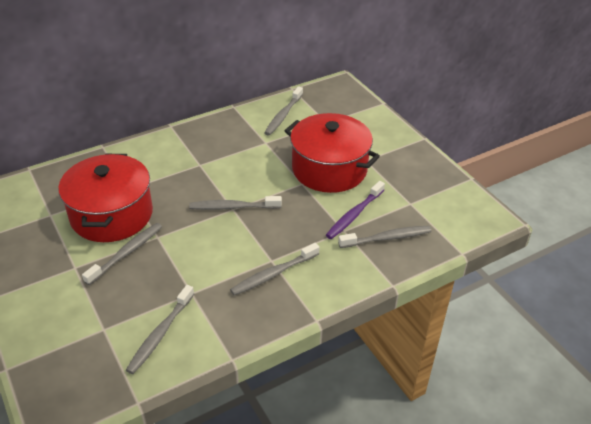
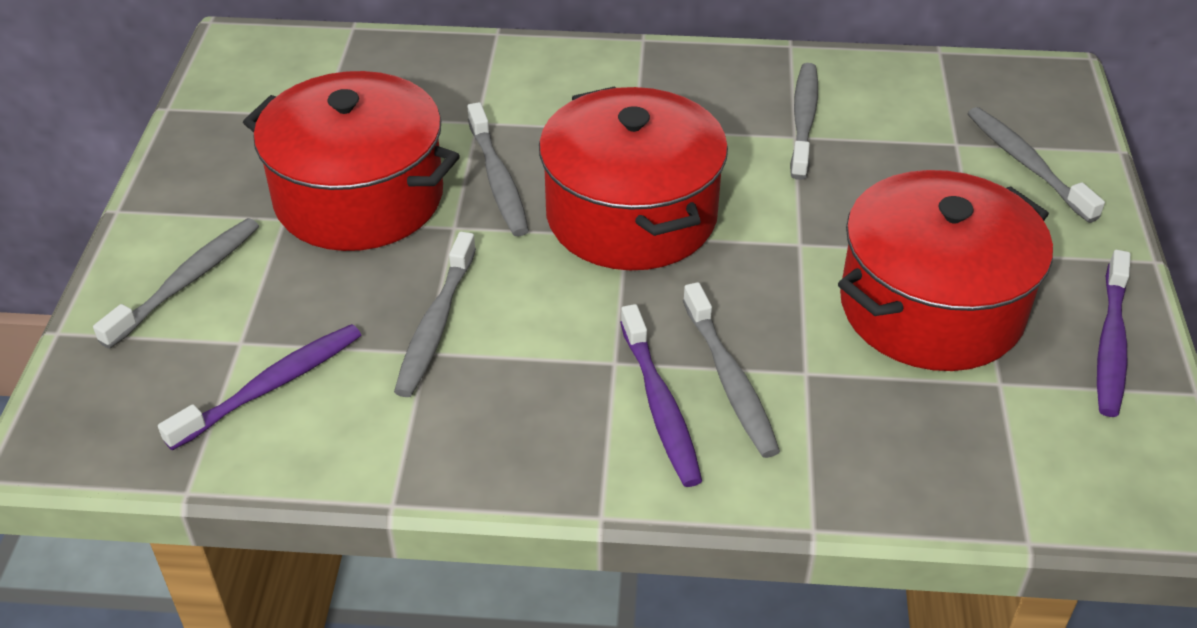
purple toothbrush: [326,181,385,239] = 1 -> [158,324,361,450] [620,304,702,487] [1097,250,1130,417] = 3
red pot: [58,154,153,242] [285,113,380,193] = 2 -> [243,71,460,251] [539,86,728,270] [838,170,1053,371] = 3

